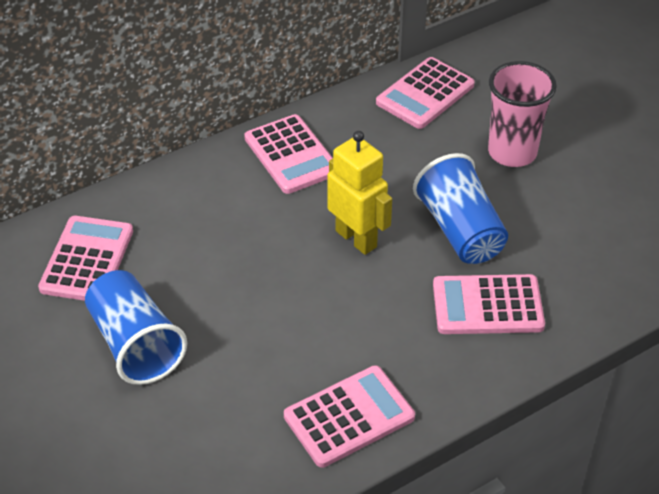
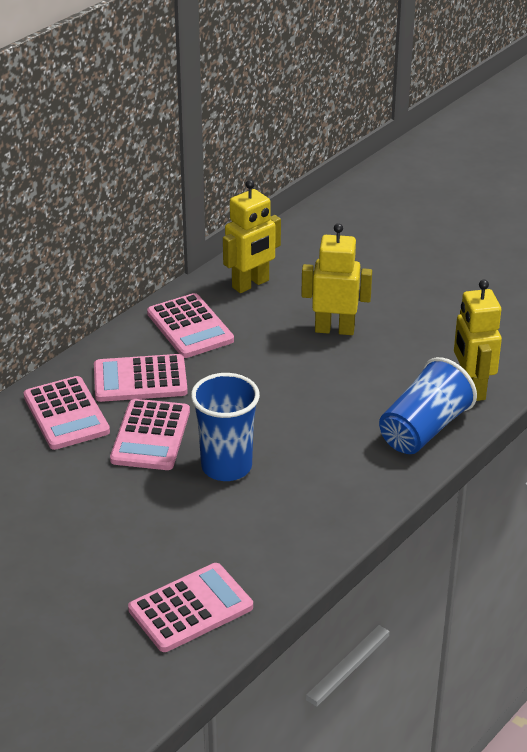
pink cup: [488,61,557,167] = 1 -> none = 0
yellow robot: [327,131,392,255] = 1 -> [223,180,281,293] [301,223,372,335] [454,280,502,401] = 3

